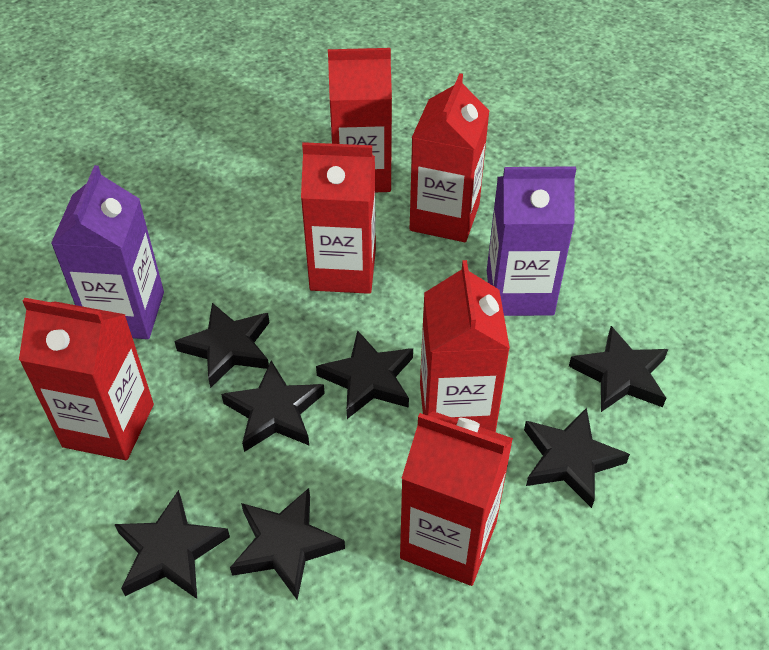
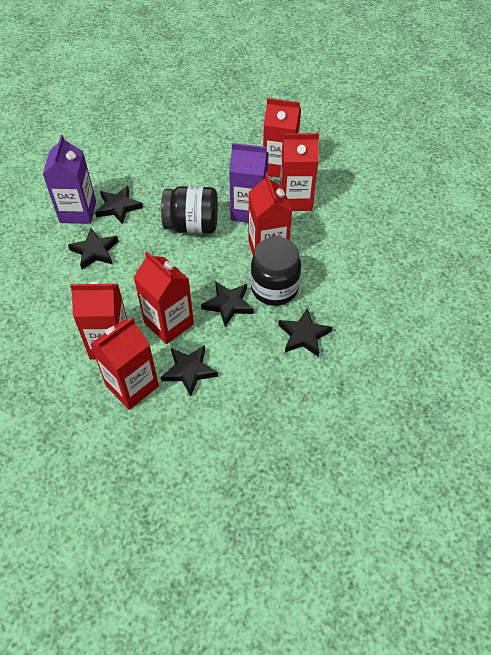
black jar: none = 0 -> [161,186,218,234] [251,237,301,306] = 2
black star: [114,490,230,599] [174,303,270,388] [221,360,325,452] [230,488,345,600] [316,330,413,419] [524,408,630,508] [569,326,668,412] = 7 -> [68,228,119,270] [95,186,143,225] [161,345,218,396] [201,281,254,327] [278,308,332,357] = 5

